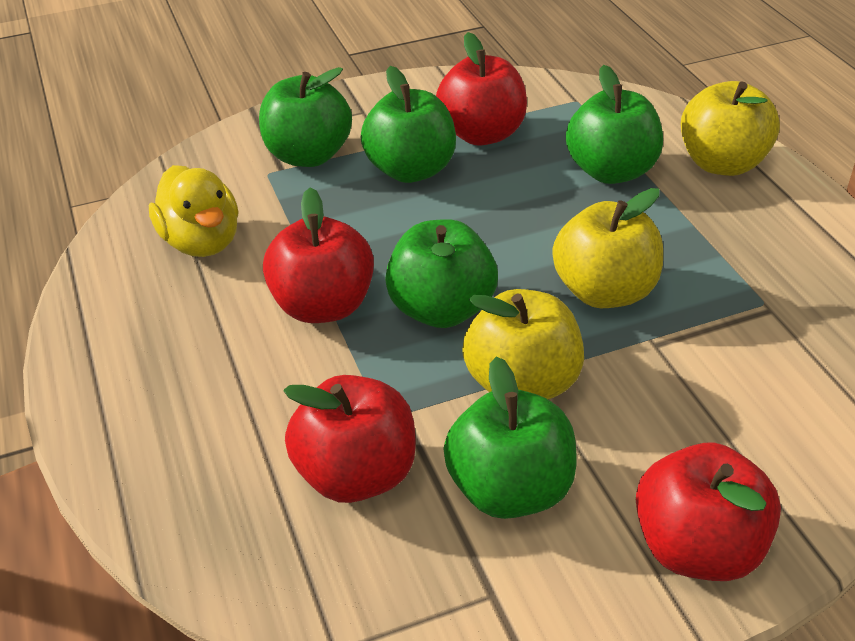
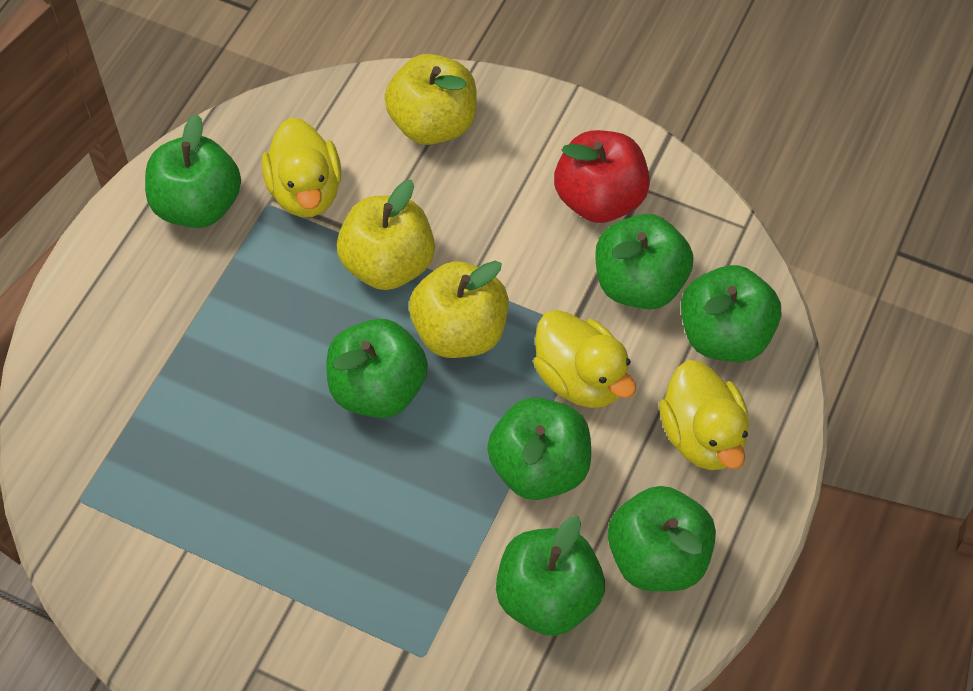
green apple: [259,67,352,167] [361,66,456,183] [385,219,498,328] [443,357,577,519] [566,65,663,184] = 5 -> [145,114,241,228] [326,319,428,418] [487,397,591,500] [496,516,605,636] [595,214,693,309] [608,486,716,591] [681,265,781,362] = 7
red apple: [263,188,374,323] [283,375,416,503] [436,32,527,145] [636,443,781,581] = 4 -> [554,130,650,223] = 1
yellow duck: [149,165,238,257] = 1 -> [262,117,342,217] [533,310,636,408] [659,360,749,470] = 3

